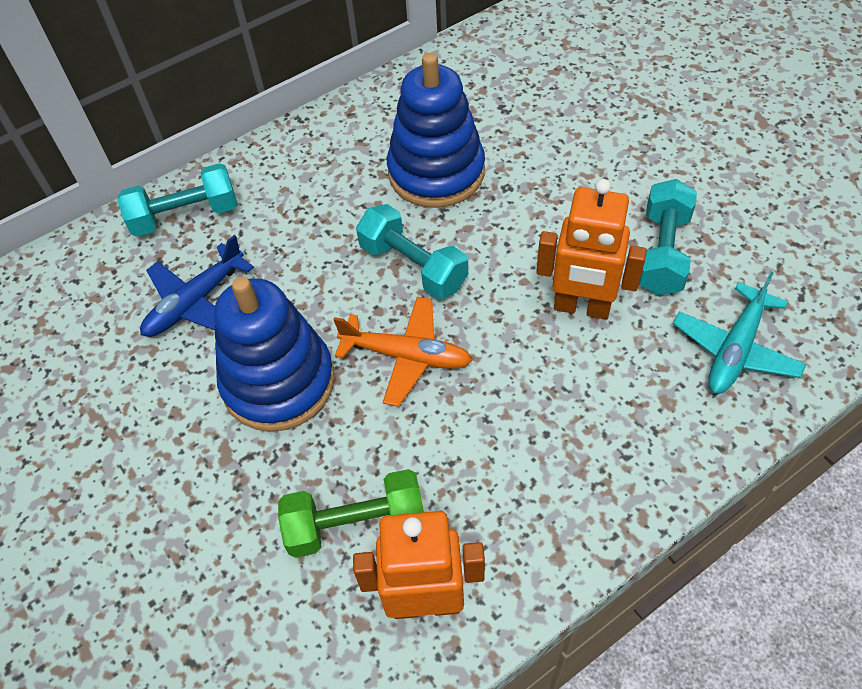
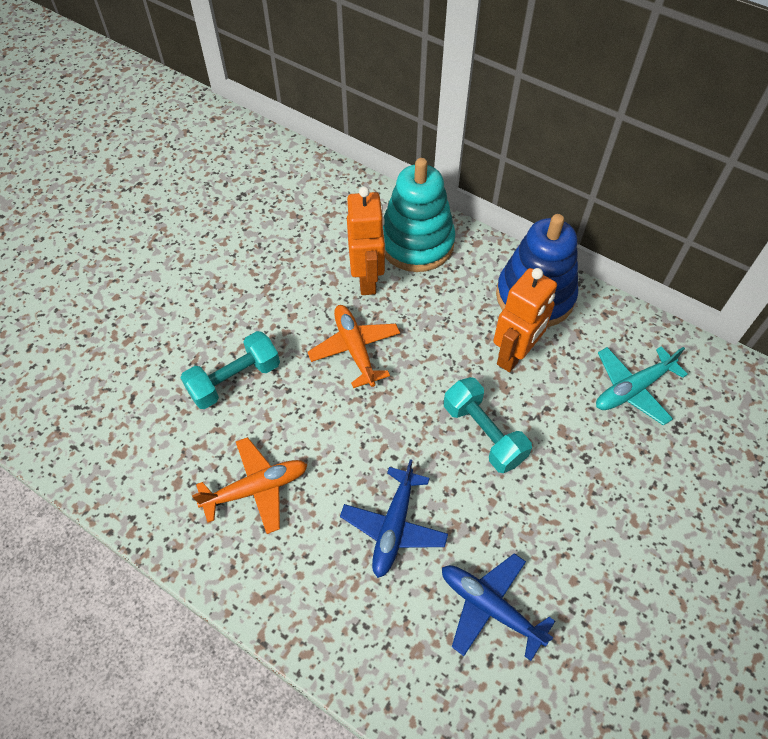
blue plane: [140,235,254,337] = 1 -> [340,459,448,578] [442,553,555,661] = 2
blue stacking toy: [214,277,335,432] [387,53,485,208] = 2 -> [496,214,578,327] = 1
green dumbbell: [278,469,424,558] = 1 -> none = 0
orange plane: [333,297,472,407] = 1 -> [192,437,308,534] [308,305,400,388] = 2
turquoise dumbbell: [117,163,237,237] [356,204,468,299] [639,179,697,295] = 3 -> [180,331,280,409] [444,377,532,473] = 2
turquoise stacking toy: none = 0 -> [383,158,456,272] = 1

